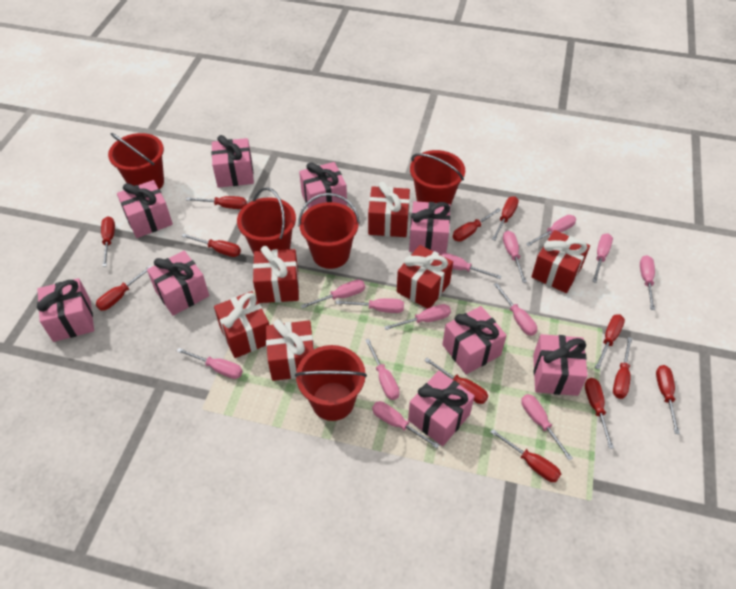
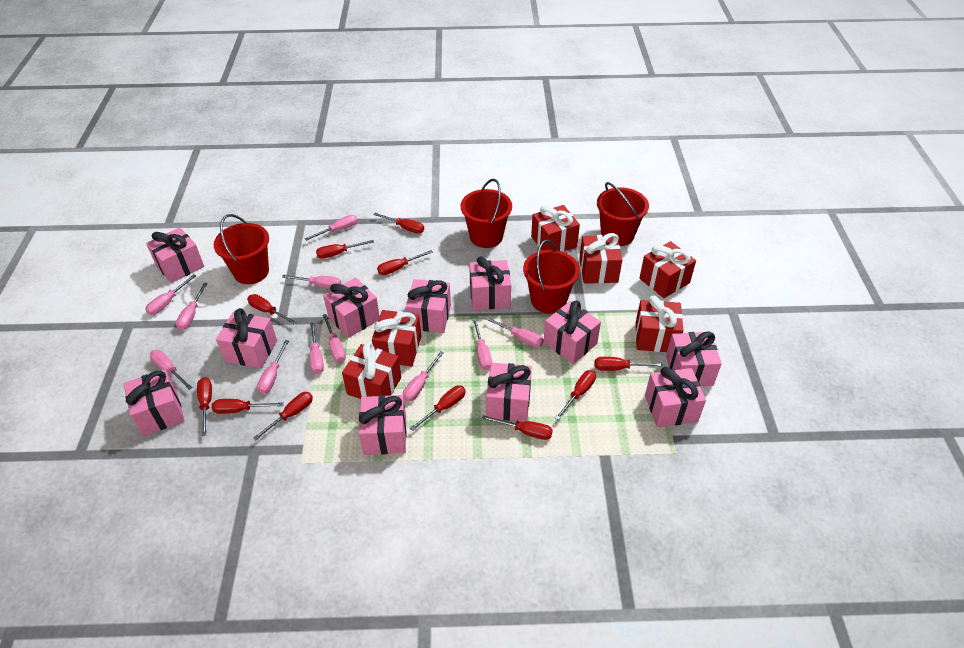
pink gift: [37,278,94,342] [117,180,173,238] [147,251,209,316] [211,135,254,188] [299,162,347,209] [408,371,475,446] [409,201,450,254] [442,306,507,374] [533,334,588,396] = 9 -> [124,369,185,436] [146,227,204,283] [216,308,277,369] [323,278,380,338] [359,395,407,455] [406,279,451,333] [469,256,511,310] [486,363,532,422] [543,300,601,364] [645,367,706,427] [666,331,722,386] = 11
pink screwdriver: [177,348,243,379] [301,280,365,309] [336,298,404,313] [365,339,400,400] [372,401,439,448] [384,304,451,330] [440,253,502,279] [494,283,537,336] [503,231,527,283] [521,394,573,460] [526,215,576,246] [592,233,613,283] [640,255,655,310] = 13 -> [145,274,196,315] [150,350,193,390] [176,283,208,330] [257,340,289,394] [282,275,341,289] [305,215,358,241] [310,322,324,374] [323,314,346,363] [403,351,444,402] [473,318,492,370] [485,317,544,348] = 11
red bucket: [108,133,164,189] [237,187,296,254] [295,345,367,421] [298,193,360,269] [410,150,465,206] = 5 -> [214,214,269,284] [460,179,512,248] [523,240,580,313] [597,182,649,246] = 4
red screwdriver: [96,266,152,311] [101,216,115,267] [181,234,241,257] [186,196,247,209] [424,358,488,404] [453,208,501,241] [490,429,561,482] [492,196,519,240] [585,378,614,449] [595,314,625,370] [613,337,632,399] [656,365,680,434] = 12 -> [197,377,212,436] [212,399,284,414] [247,294,297,325] [253,392,313,440] [316,240,374,259] [373,213,424,233] [377,250,433,275] [410,385,466,431] [482,415,553,440] [555,370,596,420] [595,357,663,371] = 11

